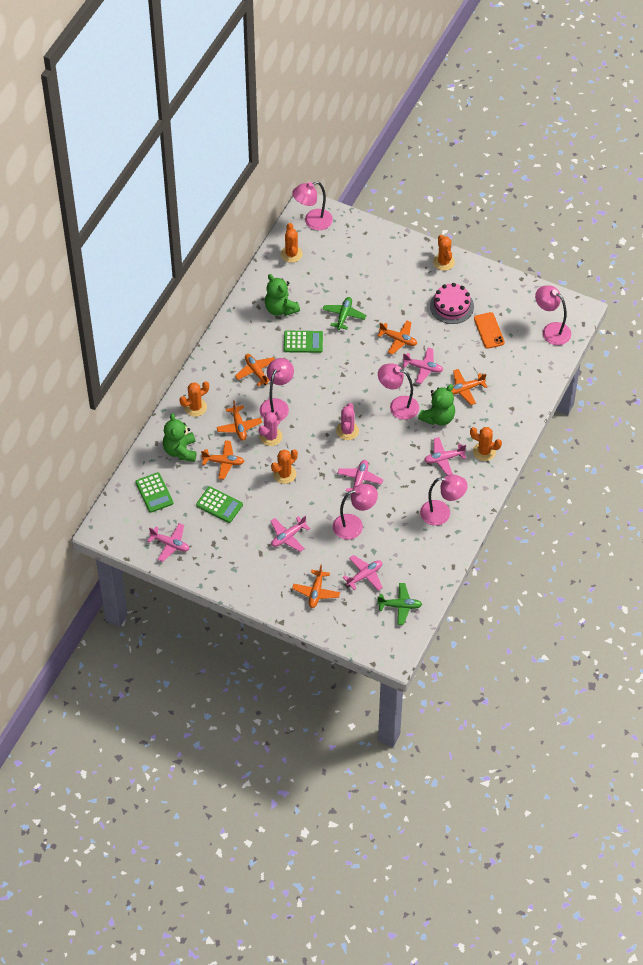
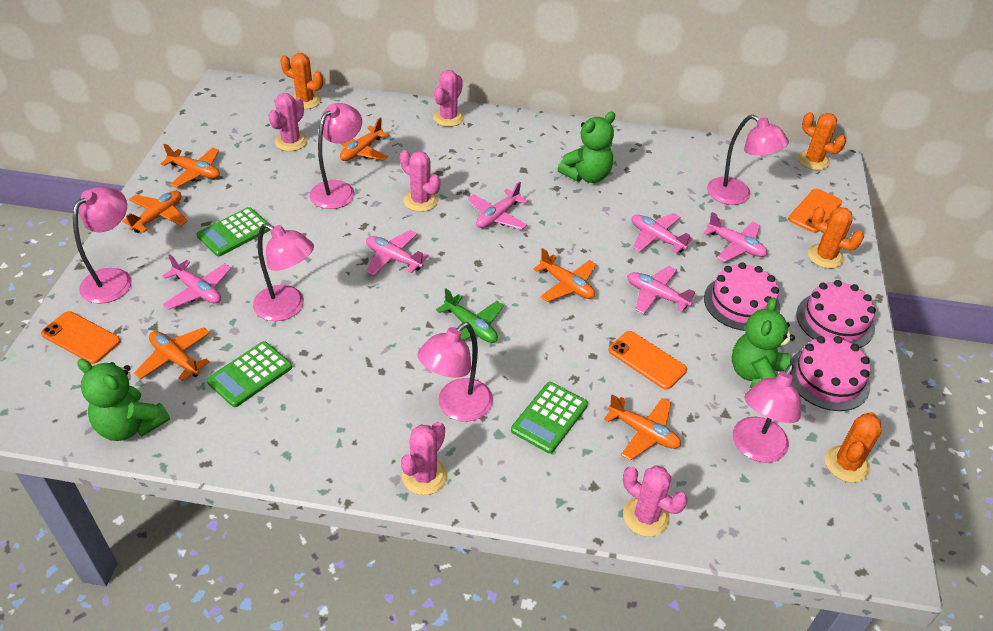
green plane: [322,297,366,330] [377,583,422,625] = 2 -> [436,288,504,343] = 1
orange cactus: [180,381,209,417] [271,450,298,484] [281,223,303,263] [433,235,455,271] [470,427,502,461] = 5 -> [280,53,323,109] [798,112,846,170] [808,207,864,269] [825,412,882,483] = 4
orange phone: [474,312,505,349] = 1 -> [41,311,121,364] [608,331,687,390] [788,189,842,233] = 3
pink cactus: [259,411,282,446] [336,403,359,440] = 2 -> [268,93,307,151] [400,150,440,212] [401,422,448,495] [433,70,464,127] [623,466,688,537] = 5
pink cake: [430,283,474,324] = 1 -> [704,262,780,331] [790,336,870,411] [796,280,876,348] = 3

